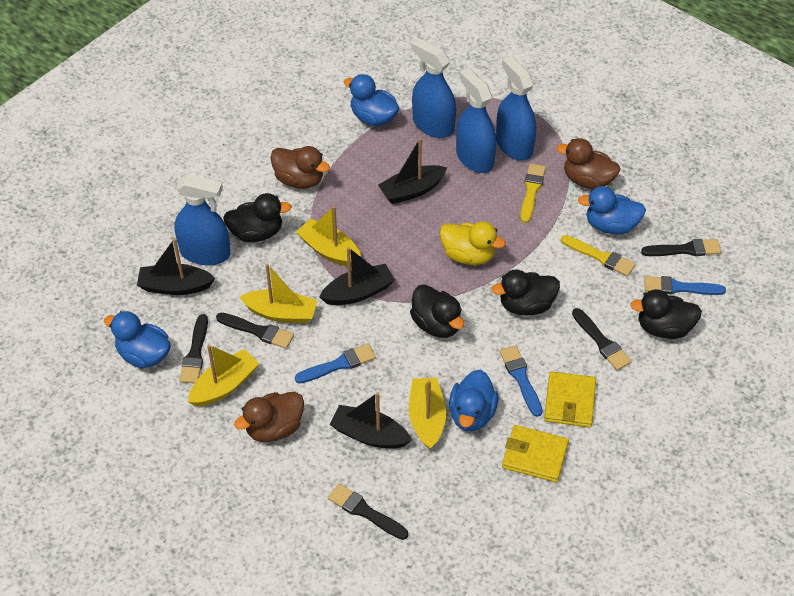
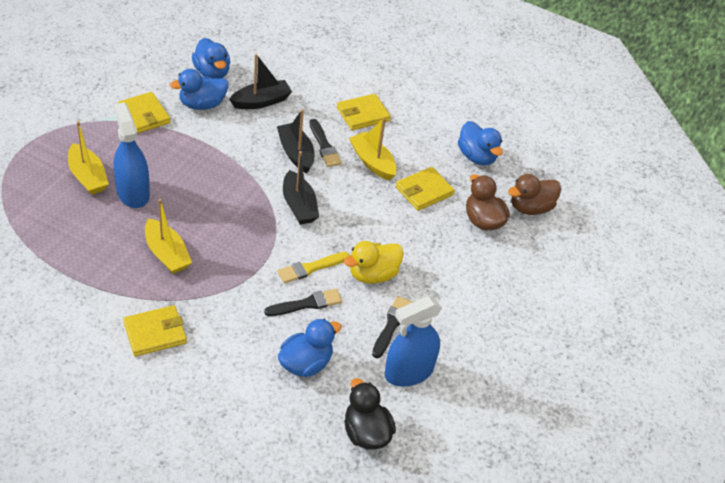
black boat: [137,238,215,295] [319,247,395,305] [330,392,412,448] [378,138,447,204] = 4 -> [229,54,292,109] [277,109,314,173] [283,151,319,225] = 3
black brush: [179,314,208,384] [216,313,294,349] [328,484,408,540] [572,308,632,371] [641,239,721,256] = 5 -> [264,289,342,316] [309,119,342,167] [372,296,413,358] = 3
black duck: [223,193,292,242] [410,284,464,338] [491,269,560,315] [630,289,702,339] = 4 -> [344,378,396,450] = 1
blue brush: [295,344,376,383] [499,345,543,417] [644,276,726,295] = 3 -> none = 0
blue spray bottle: [174,174,230,265] [412,39,456,138] [456,69,496,173] [496,56,536,160] = 4 -> [114,102,150,208] [385,296,442,387] = 2
brown duck: [234,392,304,442] [271,146,330,189] [557,138,620,189] = 3 -> [466,174,510,230] [508,174,561,215] = 2
yellow boat: [188,344,260,407] [239,264,318,323] [296,206,361,267] [409,378,446,450] = 4 -> [68,121,109,195] [145,199,192,274] [349,118,397,181] = 3
yellow brush: [520,163,546,223] [561,235,636,276] = 2 -> [277,252,350,283] = 1
yellow wallet: [502,425,569,482] [544,371,596,427] = 2 -> [118,92,171,134] [123,305,187,356] [337,94,391,130] [396,167,455,211] = 4

